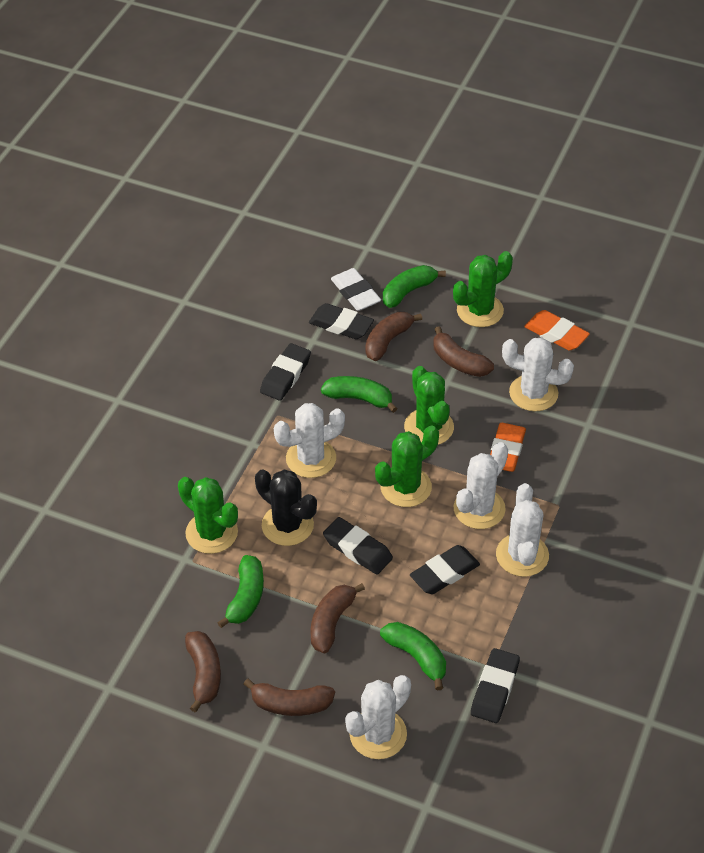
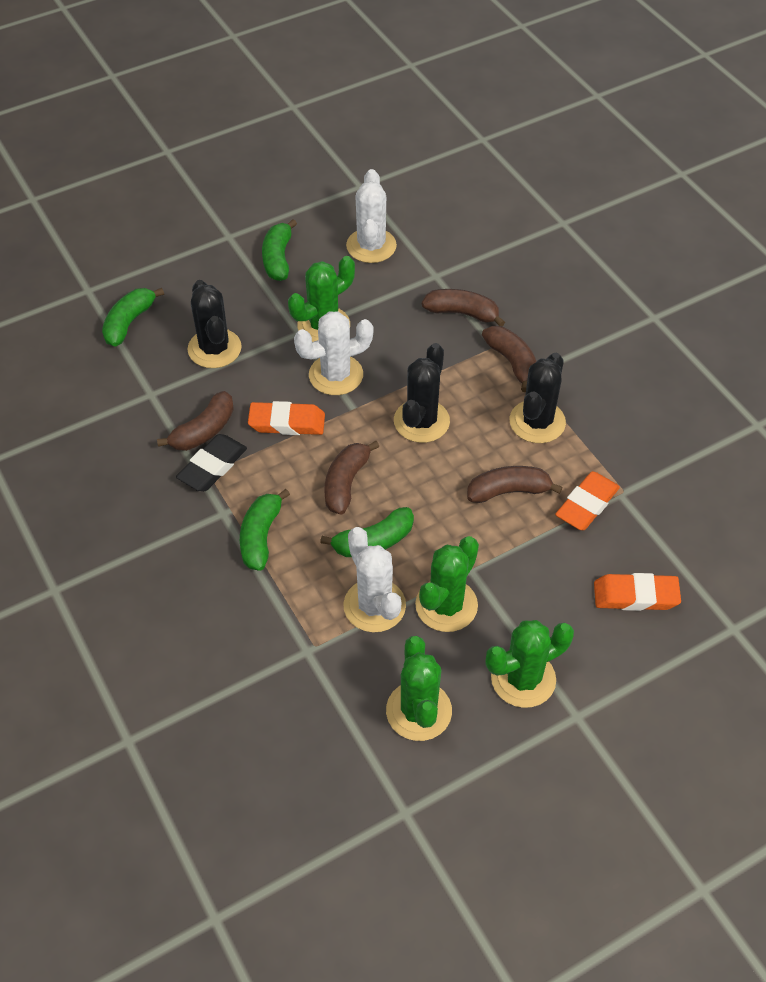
black cactus: [255,469,317,546] = 1 -> [188,280,242,368] [394,343,450,443] [510,353,566,443] = 3
black eraser: [260,343,311,401] [309,303,374,339] [323,517,393,575] [410,545,480,594] [471,648,520,723] = 5 -> [176,434,247,491] = 1
orange eraser: [490,423,526,472] [524,310,590,351] = 2 -> [248,401,325,435] [555,471,620,530] [594,573,681,611] = 3
white cactus: [274,403,345,478] [345,675,411,759] [454,442,508,529] [496,483,549,577] [502,337,574,411] = 5 -> [294,311,373,395] [343,527,406,632] [346,169,397,263] = 3
white eraser: [331,268,381,311] = 1 -> none = 0

